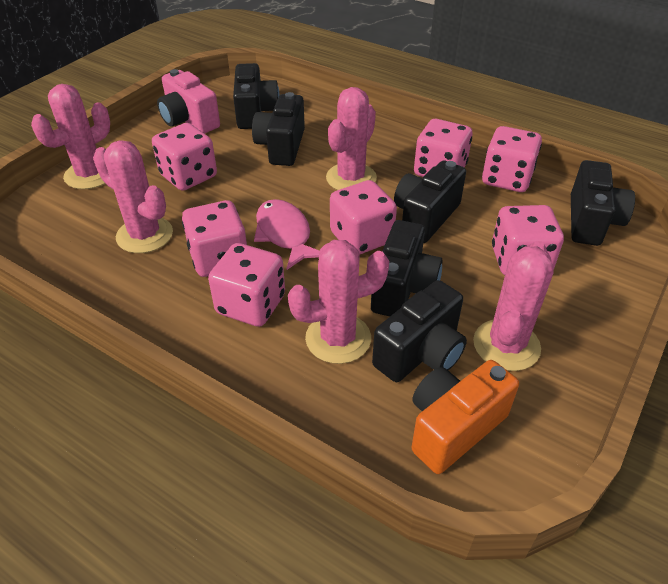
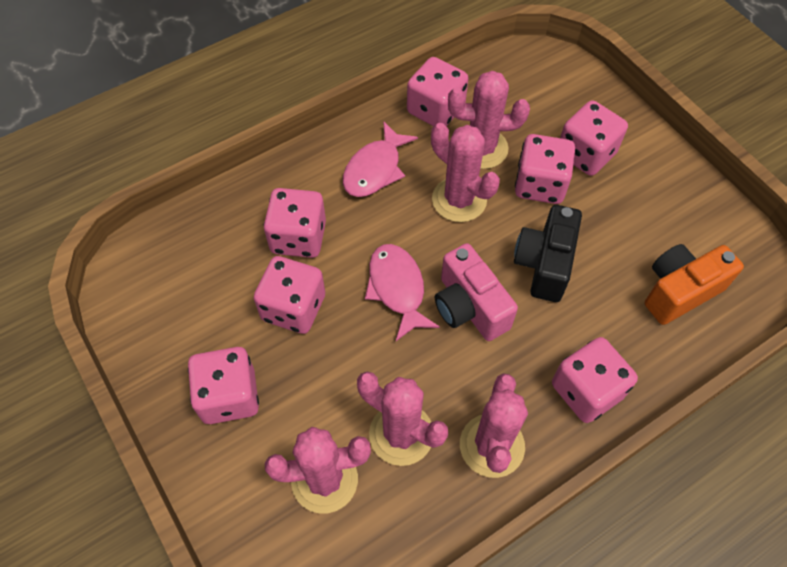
black camera: [233,63,280,129] [252,92,305,166] [371,220,443,316] [372,280,467,382] [394,160,466,243] [571,160,635,246] = 6 -> [514,205,582,302] = 1
pink fish: [254,199,320,270] = 1 -> [343,121,418,197] [365,244,440,341] = 2

